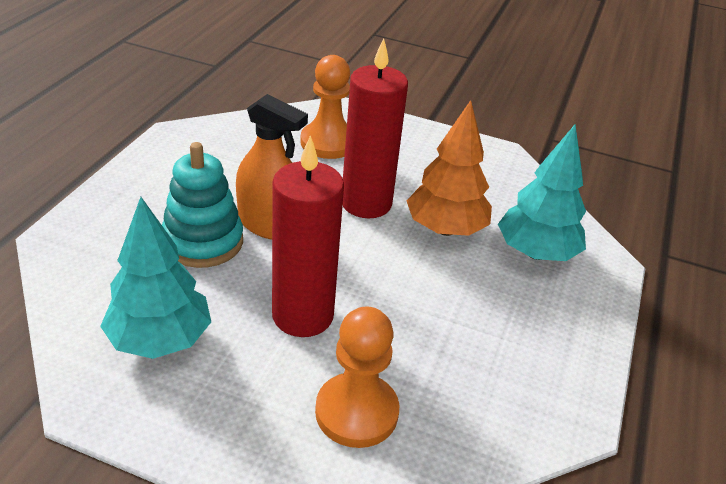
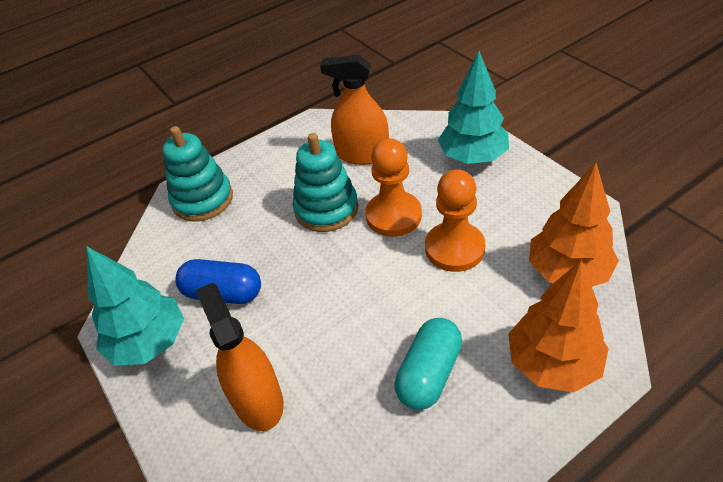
blue capsule: none = 0 -> [175,259,261,304] = 1
orange spray bottle: [236,94,308,240] = 1 -> [195,283,284,431] [320,55,389,165] = 2
orange tree: [406,100,492,236] = 1 -> [508,260,609,392] [529,163,619,287] = 2
red candle: [272,135,344,337] [343,38,408,218] = 2 -> none = 0
turquoise capsule: none = 0 -> [394,318,462,410] = 1
turquoise stacking toy: [162,142,243,268] = 1 -> [163,126,233,222] [292,133,358,232] = 2

